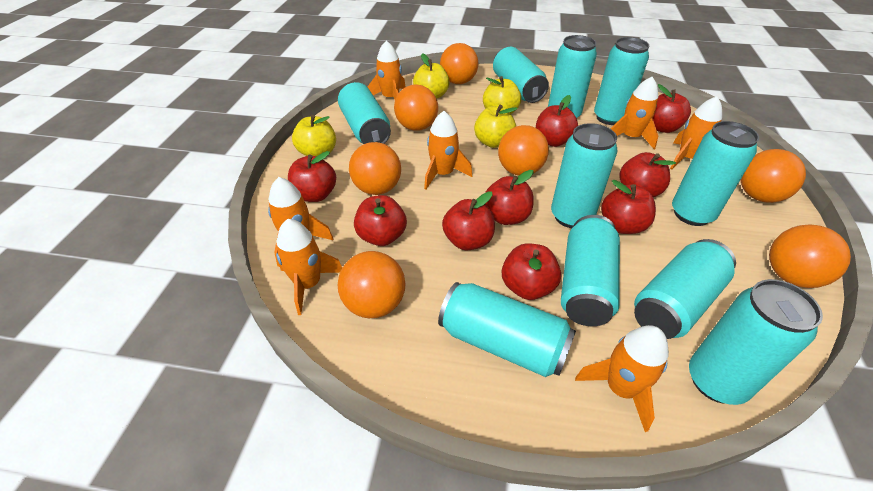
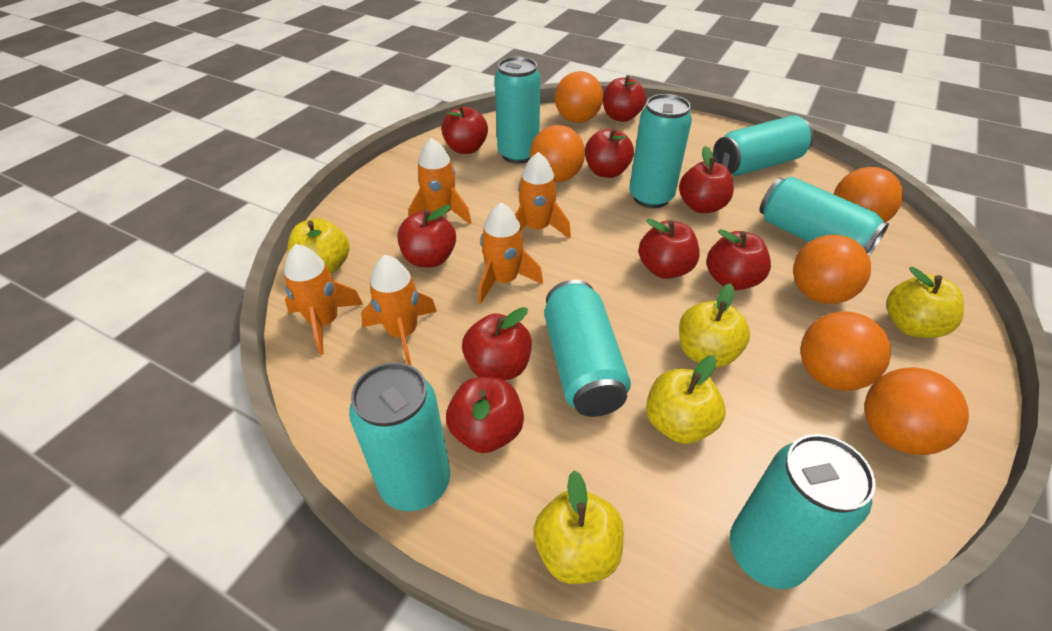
orange ball: [338,251,405,318] [349,142,401,195] [394,84,438,131] [440,43,478,84] [498,125,549,176] [740,149,806,203] [769,224,851,288] = 7 -> [530,125,585,182] [555,71,603,123] [793,235,871,304] [800,311,891,391] [834,167,903,222] [864,367,969,455] = 6
orange rocket: [268,177,333,267] [276,219,342,315] [368,40,406,100] [424,111,472,189] [575,325,669,432] [611,77,658,149] [670,96,722,169] = 7 -> [284,244,363,355] [361,255,437,365] [408,138,472,224] [478,203,543,304] [515,152,571,239] = 5
turquoise can: [338,82,391,144] [438,282,576,377] [493,47,549,103] [548,35,597,119] [551,123,618,228] [561,215,620,326] [594,37,649,125] [634,239,736,339] [672,121,759,226] [689,279,823,405] = 10 -> [349,362,450,511] [495,57,541,164] [544,280,631,417] [629,94,692,208] [713,115,814,176] [730,434,876,589] [759,177,889,256] = 7
yellow apple: [292,115,336,156] [413,53,450,99] [474,105,518,148] [483,76,521,114] = 4 -> [287,218,350,274] [533,470,624,584] [646,355,726,444] [679,283,750,367] [886,267,964,338] = 5

